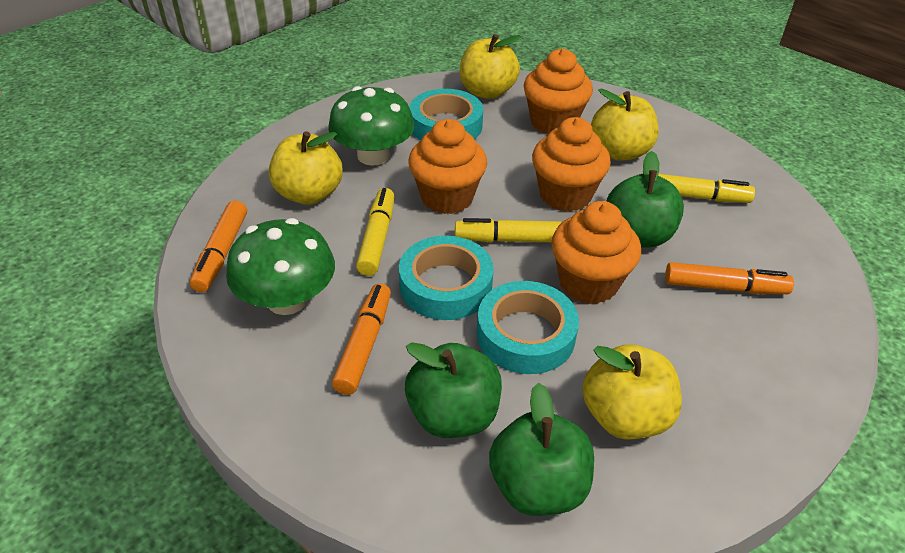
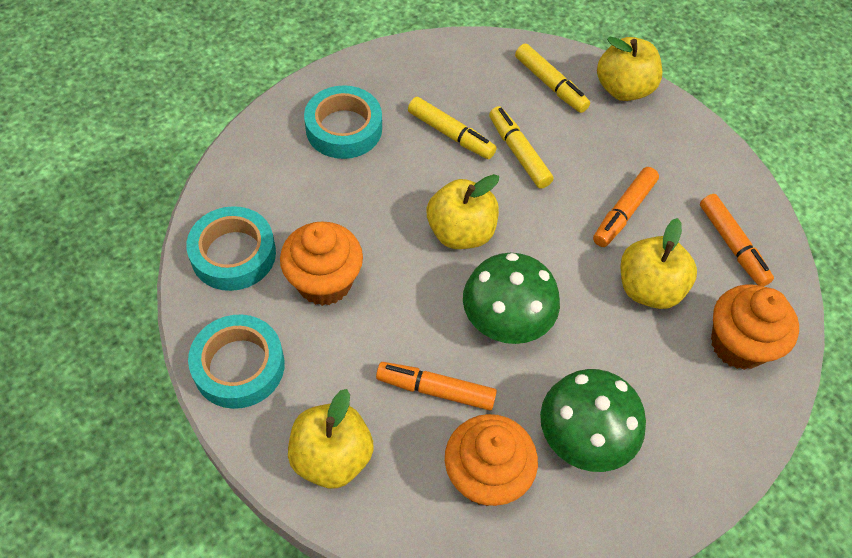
green apple: [405,342,502,438] [489,383,594,516] [607,151,684,247] = 3 -> none = 0
orange cupcake: [408,119,487,214] [523,48,593,134] [532,117,611,211] [551,201,641,304] = 4 -> [280,222,363,306] [445,414,538,506] [711,284,799,370] = 3

